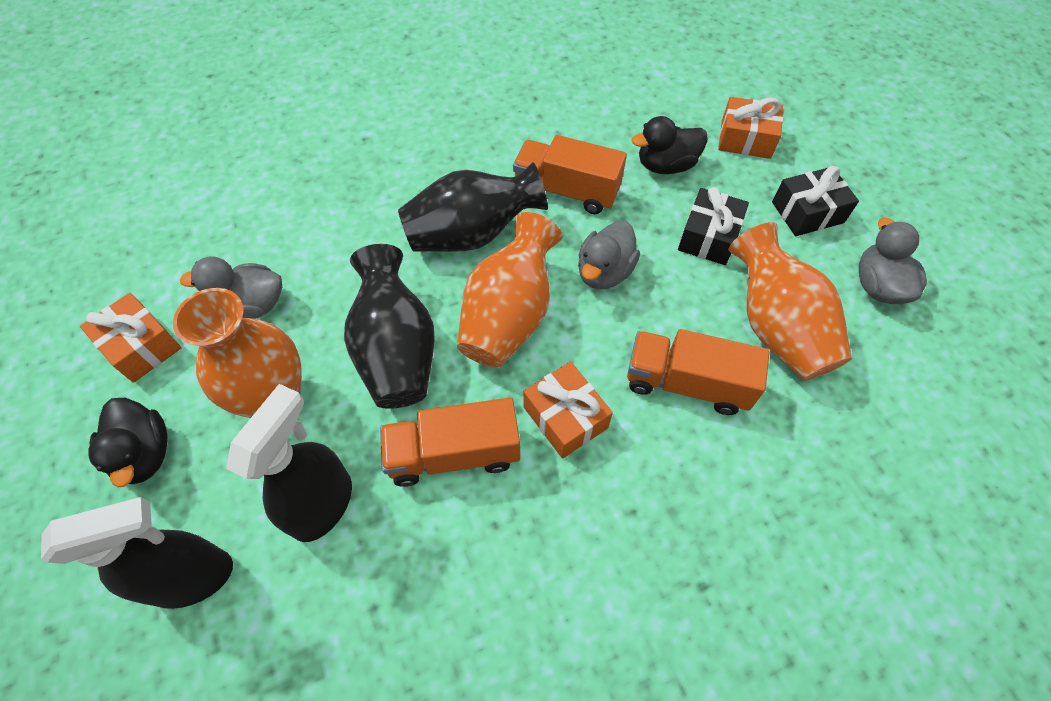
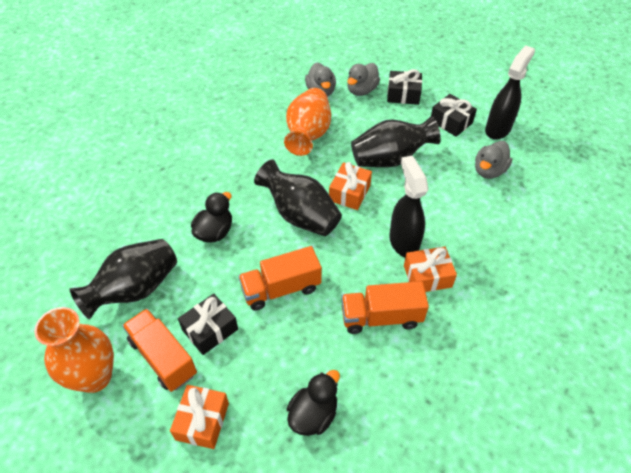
black gift: [678,187,749,265] [772,166,859,236] = 2 -> [178,294,238,355] [387,69,422,105] [431,94,477,137] = 3
black vase: [344,244,435,409] [398,162,548,252] = 2 -> [70,239,177,319] [254,159,342,236] [351,116,441,167] = 3
orange vase: [173,288,302,418] [457,212,562,368] [728,222,852,381] = 3 -> [34,307,114,393] [284,88,331,156] = 2

